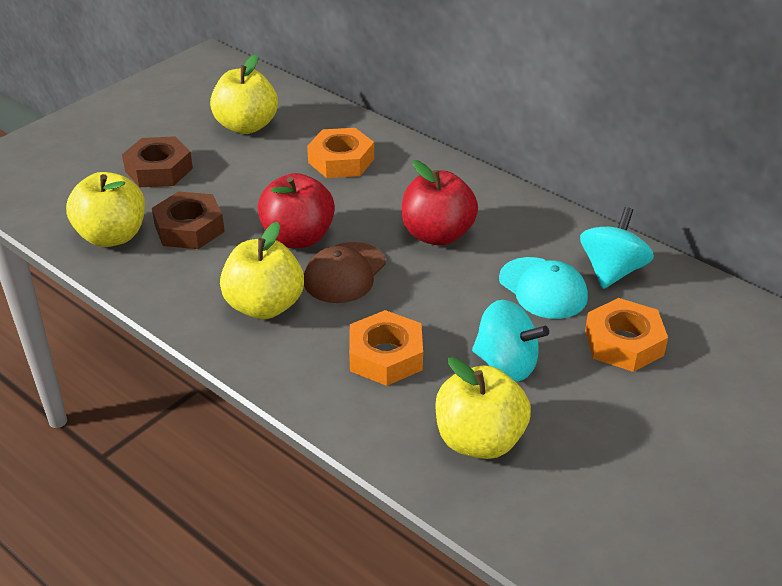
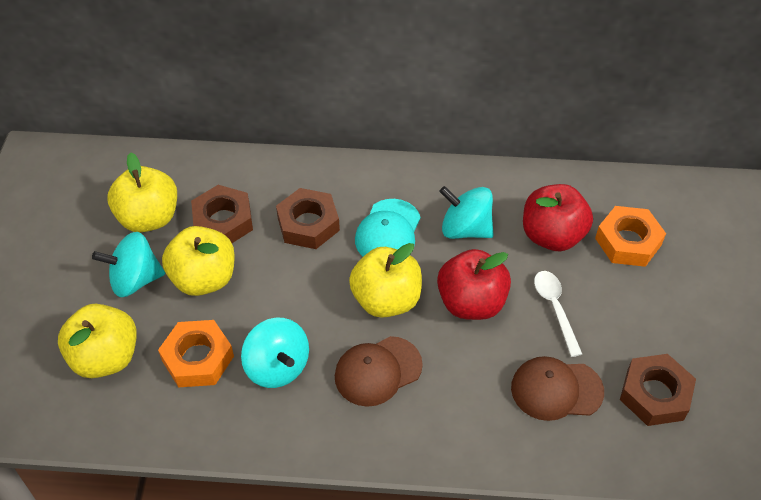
brown cap: [304,242,386,303] = 1 -> [335,336,423,407] [511,356,604,421] = 2
brown nut: [122,136,193,187] [152,191,225,249] = 2 -> [191,185,253,243] [276,188,340,249] [620,354,696,426] = 3
orange nut: [307,128,374,178] [349,310,423,386] [585,298,668,372] = 3 -> [158,320,234,387] [595,206,666,267] = 2
turquoise spinning top: [472,300,549,382] [580,207,654,289] = 2 -> [92,232,165,297] [241,318,309,388] [439,186,494,239] = 3
white spoon: none = 0 -> [534,271,582,357] = 1

